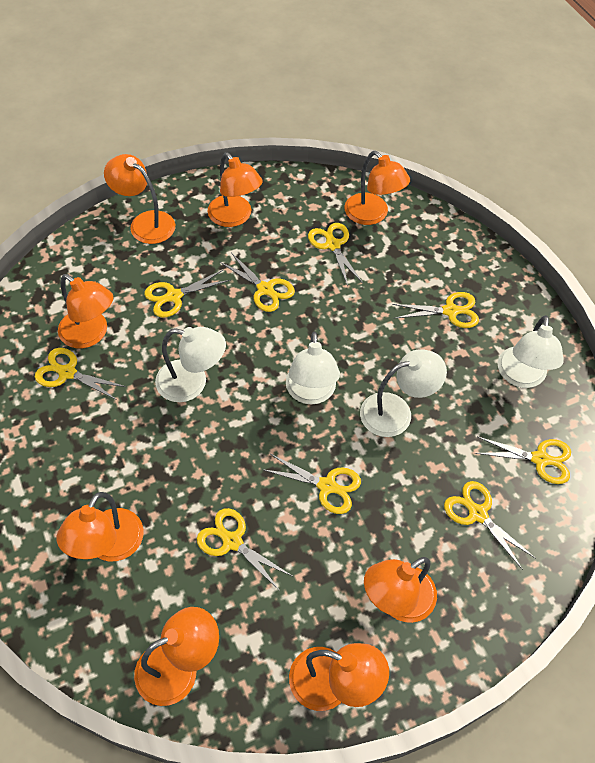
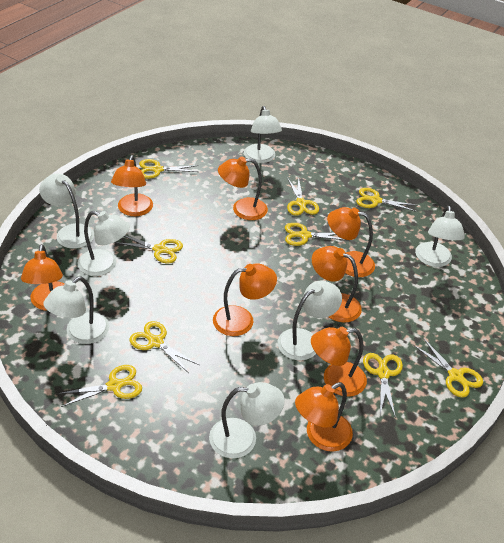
white lamp: [155,327,226,402] [286,332,340,405] [360,349,447,437] [498,315,563,388] = 4 -> [39,173,94,249] [43,276,109,344] [78,211,130,276] [209,382,285,458] [244,106,282,163] [278,281,342,361] [415,206,465,267] = 7

